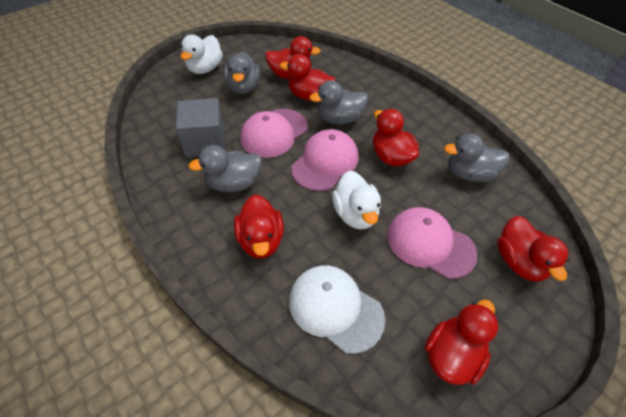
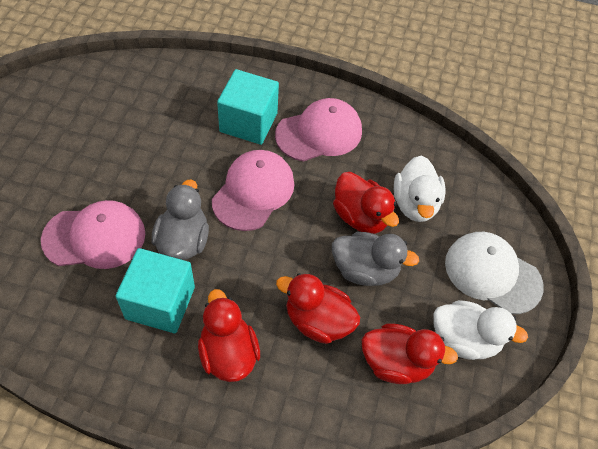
grey cube: [176,98,225,157] = 1 -> none = 0
grey duck: [188,145,262,192] [224,52,260,94] [309,80,368,124] [444,133,509,182] = 4 -> [152,179,209,260] [332,232,419,286] = 2
red duck: [234,194,284,258] [265,36,321,79] [280,54,336,101] [373,109,419,166] [425,299,499,385] [497,216,570,282] = 6 -> [198,289,260,382] [276,273,360,344] [333,172,399,234] [362,323,458,384] = 4
turquoise cube: none = 0 -> [116,248,195,333] [217,69,279,145] = 2

